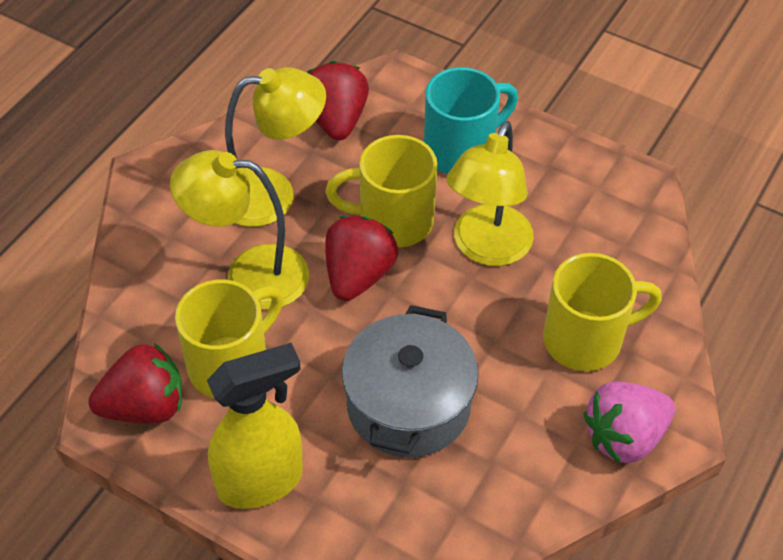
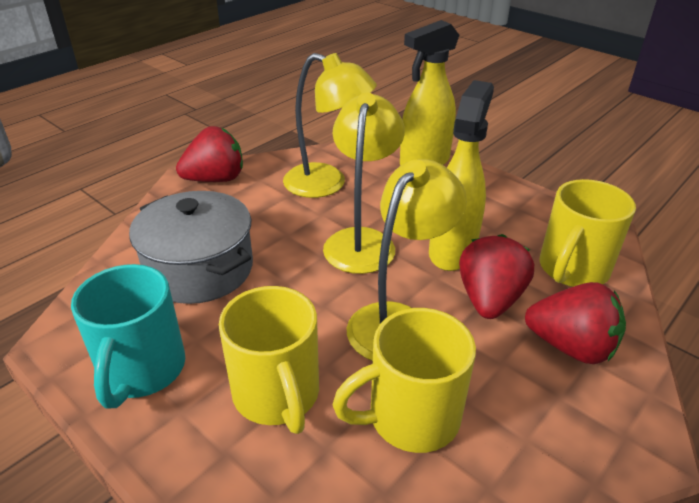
pink strawberry: [584,381,675,463] = 1 -> none = 0
yellow spray bottle: [207,343,303,509] = 1 -> [400,20,459,166] [429,80,494,271] = 2

